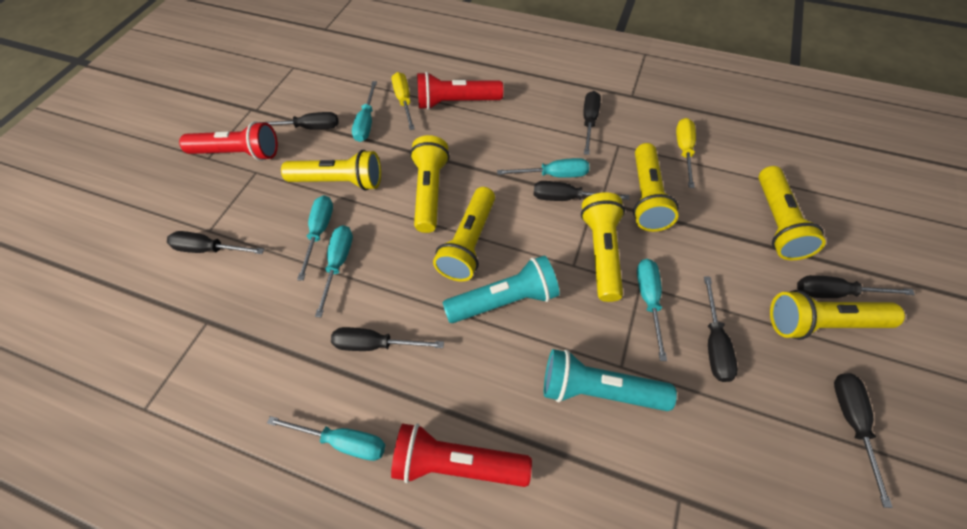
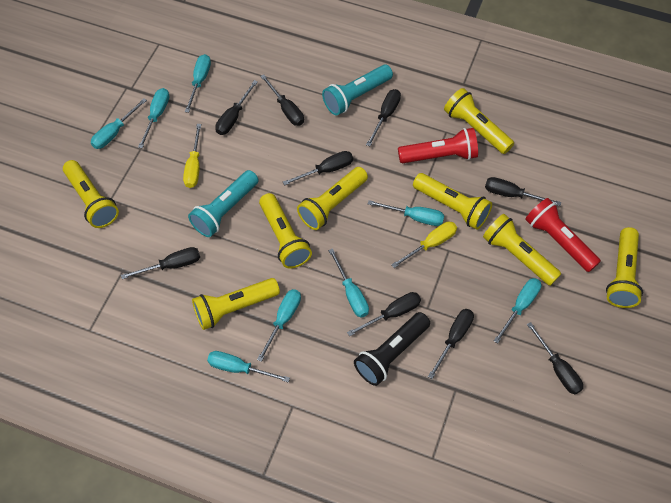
black flashlight: none = 0 -> [354,312,430,386] = 1
black screwdriver: [167,231,264,254] [260,112,339,130] [331,327,444,351] [533,181,629,201] [583,91,601,155] [704,276,738,382] [797,275,915,298] [834,373,893,508] = 8 -> [121,247,200,279] [215,80,258,135] [260,74,304,126] [283,151,353,186] [347,292,421,336] [366,89,401,146] [428,309,474,379] [485,177,561,206] [527,322,583,394] = 9
red flashlight: [179,121,278,161] [391,423,532,487] [417,72,503,110] = 3 -> [398,128,478,163] [525,198,601,272] = 2
turquoise screwdriver: [267,416,385,461] [297,195,333,281] [315,225,353,317] [352,81,377,142] [497,158,589,178] [637,259,667,361] = 6 -> [91,98,147,149] [138,88,169,148] [185,54,211,113] [207,351,290,383] [257,289,301,362] [328,248,369,318] [368,200,444,226] [494,278,541,344] = 8
yellow flashlight: [281,150,381,191] [410,135,450,233] [433,187,495,282] [581,192,625,302] [633,143,679,232] [758,166,826,260] [770,290,905,340] = 7 -> [63,160,119,228] [192,278,280,330] [259,193,312,269] [297,167,368,230] [413,173,492,230] [444,88,514,154] [483,214,561,286] [606,227,643,308] = 8

